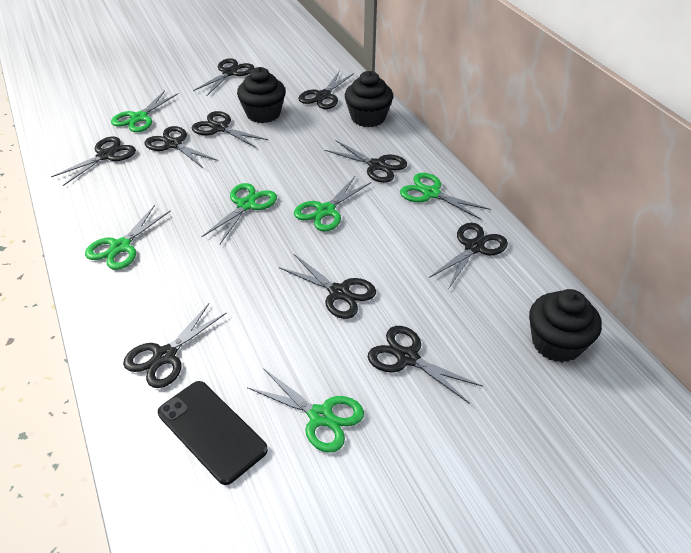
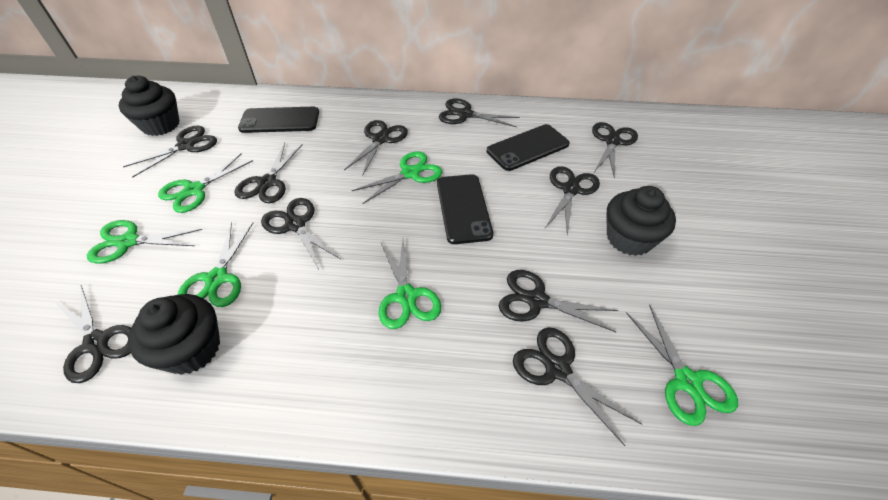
black phone: [158,381,268,485] = 1 -> [238,107,319,133] [437,174,493,244] [487,124,570,171] = 3

